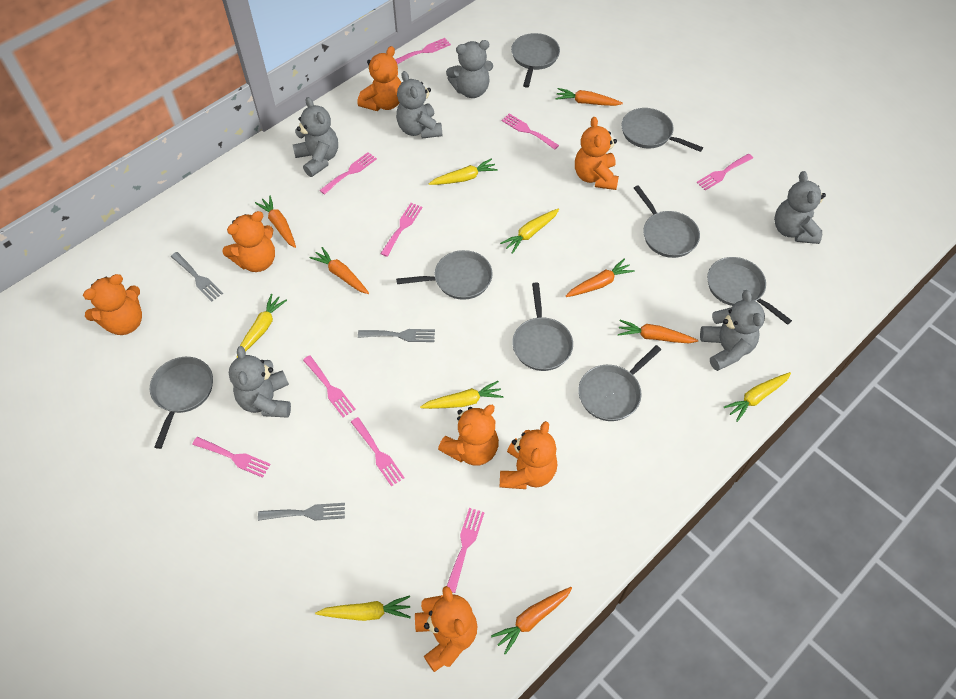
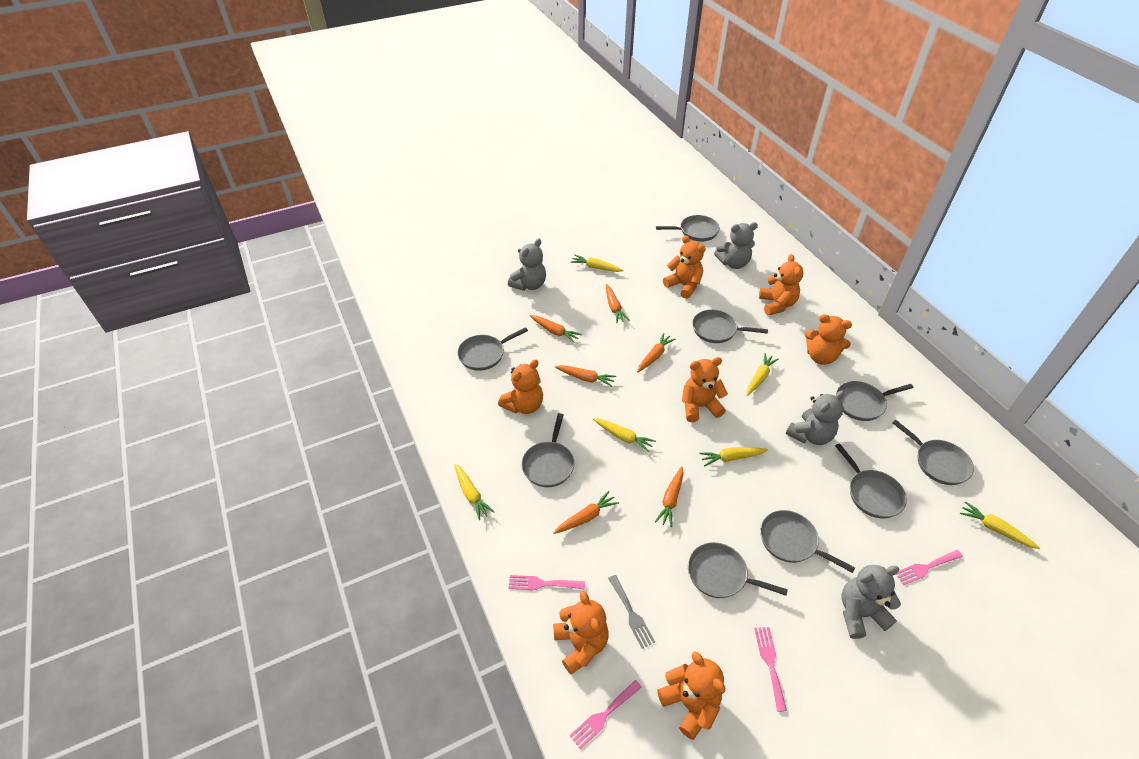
grey fork: [171,252,223,301] [258,503,345,521] [358,329,435,342] = 3 -> [608,575,655,649] = 1
grey pan: [150,357,213,449] [396,250,493,300] [511,33,560,87] [512,282,573,371] [578,345,661,421] [621,108,703,152] [634,185,700,258] [707,257,792,325] = 8 -> [457,327,528,371] [521,413,574,487] [656,215,720,241] [688,542,788,598] [692,309,768,343] [760,510,855,573] [835,443,907,519] [836,381,913,421] [893,420,974,485] = 9
grey teddy bear: [229,346,291,418] [293,97,338,177] [396,71,442,138] [446,40,493,98] [700,290,765,371] [774,171,826,244] = 6 -> [508,238,546,291] [714,222,758,269] [786,390,845,445] [841,565,901,639] = 4
pink fork: [192,437,271,478] [303,355,356,418] [320,152,377,195] [351,417,405,486] [380,203,423,257] [395,38,451,64] [447,508,485,593] [501,114,559,150] [696,154,753,190] = 9 -> [509,575,585,590] [570,680,642,749] [754,627,787,712] [896,550,963,585] = 4

